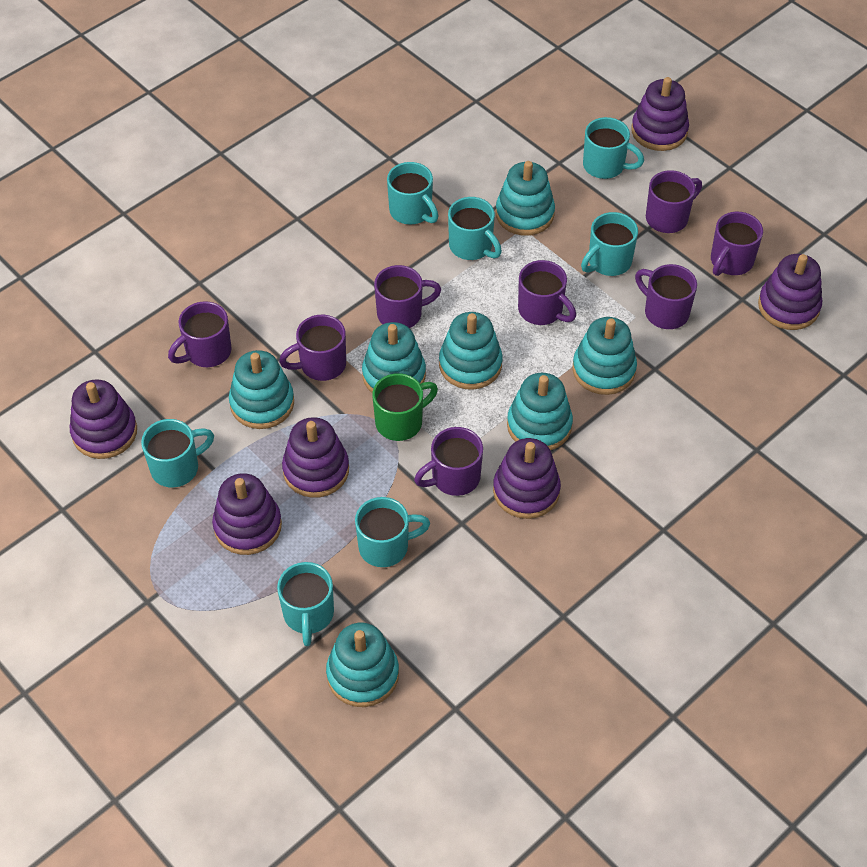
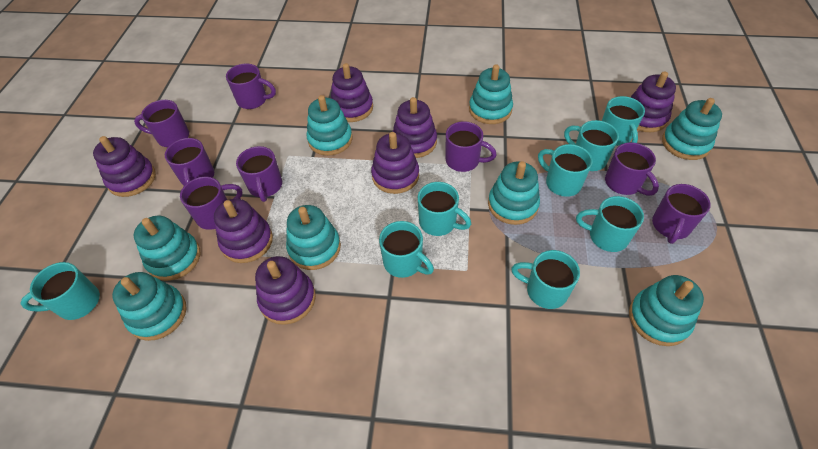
green mug: [372,373,438,441] = 1 -> none = 0
purple stacking toy: [70,379,137,459] [212,473,282,555] [282,417,349,498] [493,438,561,519] [631,77,689,151] [758,254,822,330] = 6 -> [93,136,156,197] [214,199,273,263] [255,256,316,325] [331,63,373,122] [371,132,419,194] [393,97,437,158] [631,71,676,132] = 7
turquoise mug: [141,419,214,488] [277,562,334,646] [355,497,430,567] [387,162,438,225] [448,197,502,260] [581,212,638,276] [583,117,644,179] = 7 -> [21,262,100,320] [379,221,434,278] [418,182,471,236] [511,250,580,309] [538,144,593,197] [564,120,619,171] [576,196,644,252] [602,96,645,146] = 8
turquoise stacking toy: [229,350,294,429] [326,623,399,707] [362,322,426,393] [439,312,502,389] [496,161,555,236] [507,373,573,450] [572,317,637,395] = 7 -> [112,272,187,341] [134,216,200,281] [286,205,341,270] [307,95,352,156] [469,65,513,124] [488,161,540,225] [629,275,704,346] [662,98,722,160] = 8

